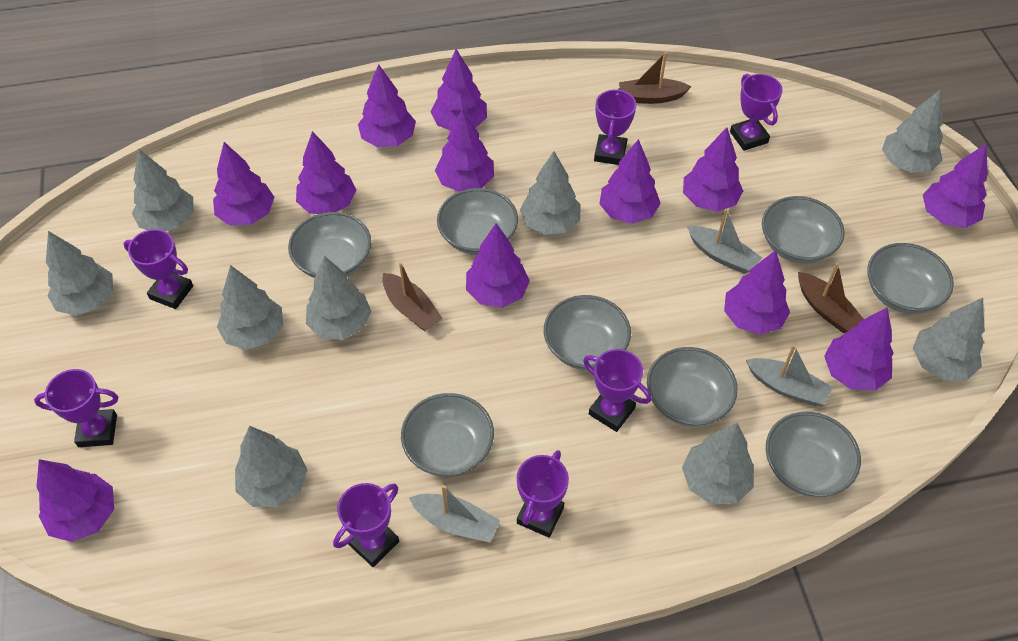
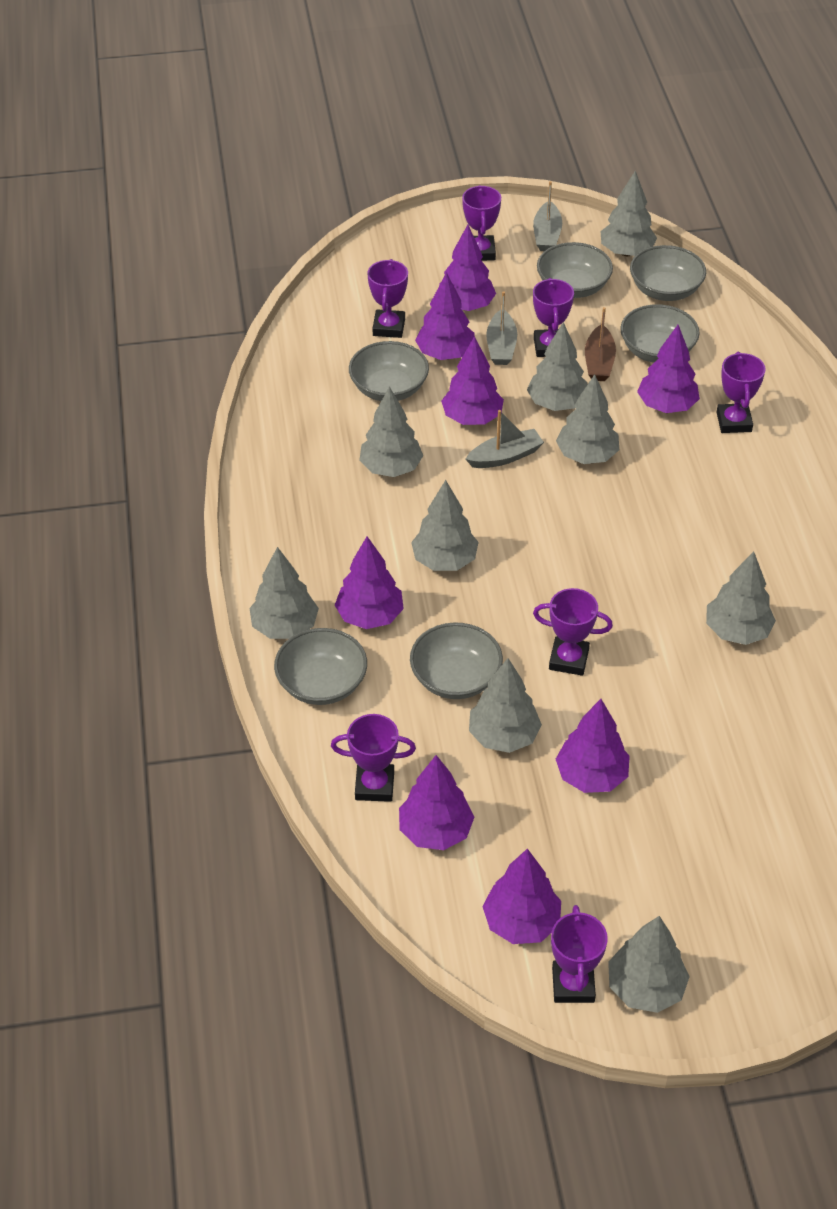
brown boat: [383,262,443,331] [619,52,691,104] [798,263,864,333] = 3 -> [585,307,616,381] = 1
grey bowl: [288,212,371,278] [401,393,494,477] [437,188,518,255] [544,295,631,370] [647,347,738,426] [762,196,845,263] [766,412,861,497] [867,243,954,314] = 8 -> [274,628,367,705] [349,341,429,401] [410,622,503,699] [537,242,613,298] [620,304,700,363] [630,245,706,301] = 6
purple tree: [36,459,114,542] [213,142,274,225] [296,131,356,214] [358,64,416,147] [430,49,487,131] [435,108,494,192] [466,223,530,307] [600,139,661,224] [683,127,743,212] [724,250,790,335] [824,307,893,391] [923,144,988,228] = 12 -> [335,536,404,629] [399,755,474,850] [415,272,474,360] [439,225,496,311] [441,336,504,425] [482,848,561,944] [556,699,630,793] [637,325,700,413] = 8

